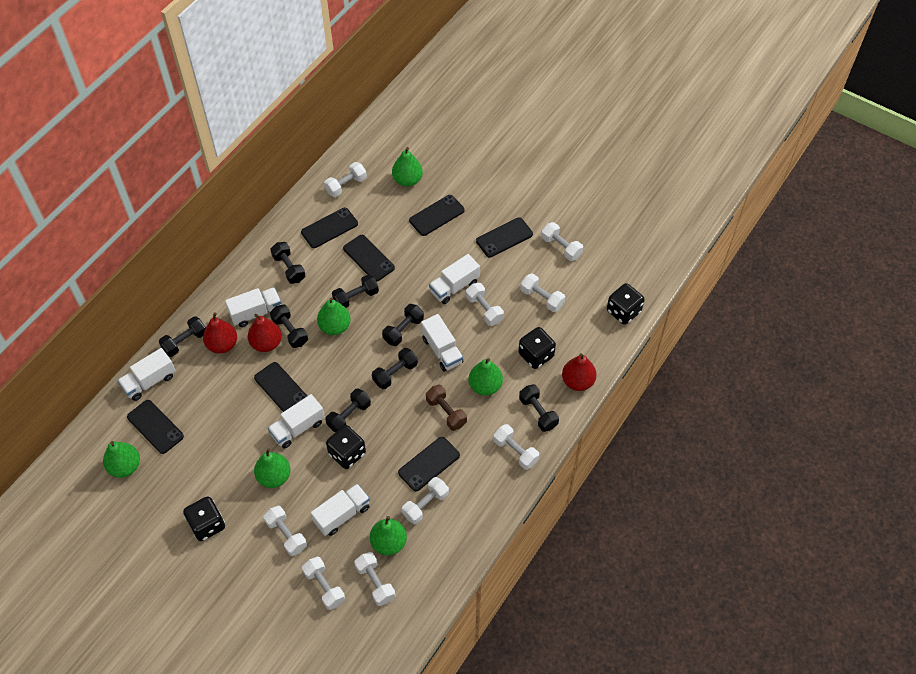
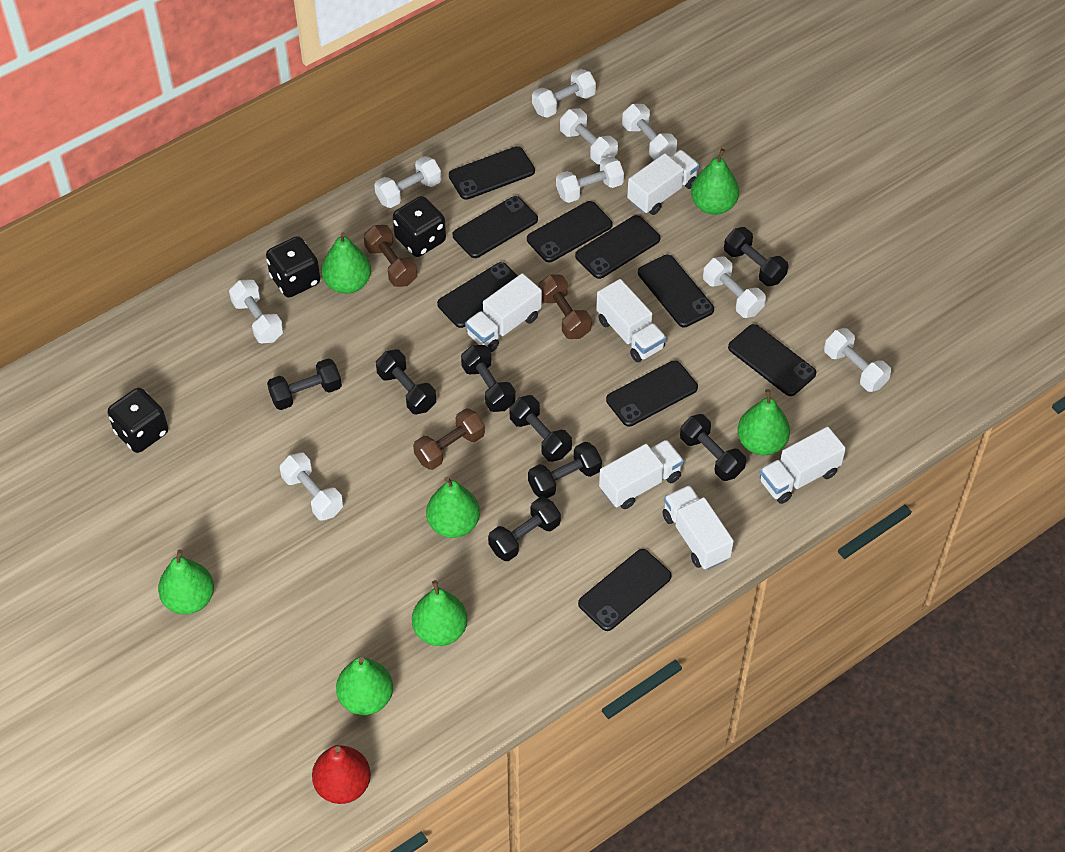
black dice: [183,496,225,541] [326,425,366,469] [518,327,556,369] [607,283,645,325] = 4 -> [108,388,168,453] [266,236,320,298] [393,196,446,257] = 3
black phone: [127,400,184,454] [254,362,307,412] [301,208,358,248] [343,235,395,282] [398,437,460,491] [409,195,465,236] [476,217,533,258] = 7 -> [437,262,517,328] [449,146,535,200] [453,196,538,258] [527,201,613,262] [575,215,661,279] [578,549,672,631] [606,360,698,427] [638,255,714,327] [728,324,816,396] = 9
brown dumbbell: [426,385,467,431] = 1 -> [364,225,417,287] [413,408,485,470] [538,275,592,339] = 3
green pear: [103,441,140,478] [254,448,290,488] [317,297,351,335] [370,516,407,556] [392,147,423,187] [469,358,503,395] = 6 -> [158,549,214,614] [321,232,371,294] [336,657,393,715] [412,580,467,646] [426,477,480,538] [691,148,739,215] [737,389,790,455] = 7
red pear: [203,312,237,354] [248,314,282,352] [562,353,597,391] = 3 -> [312,745,371,804] = 1

